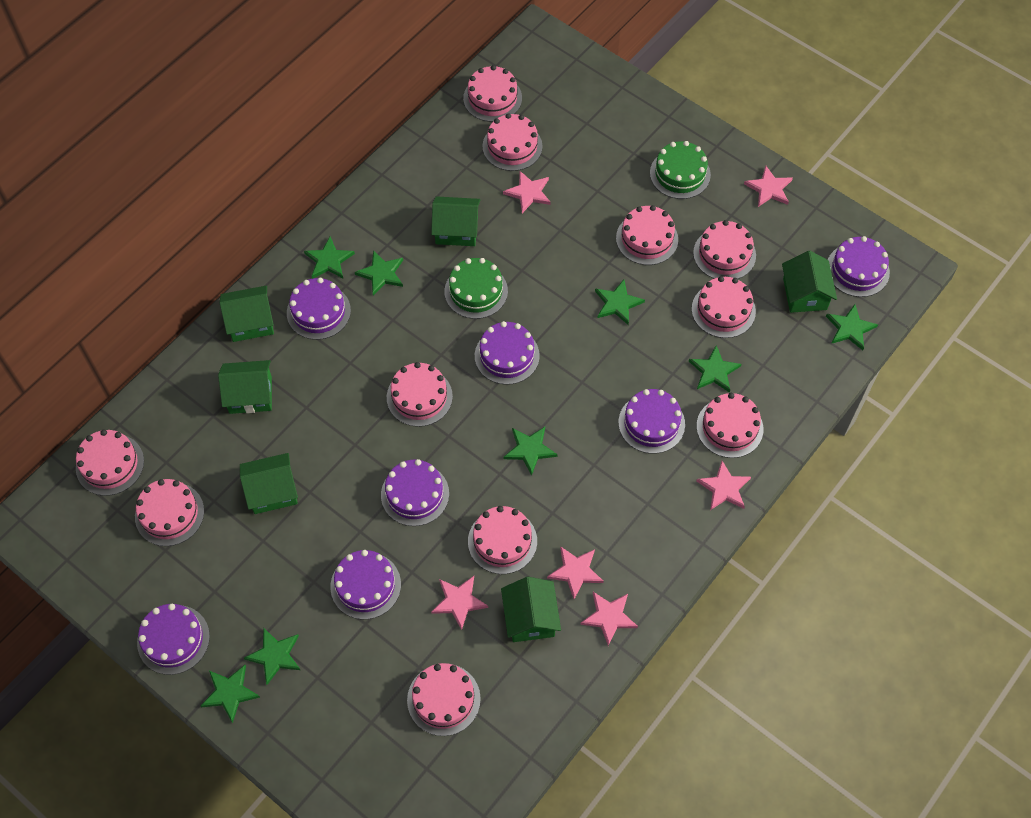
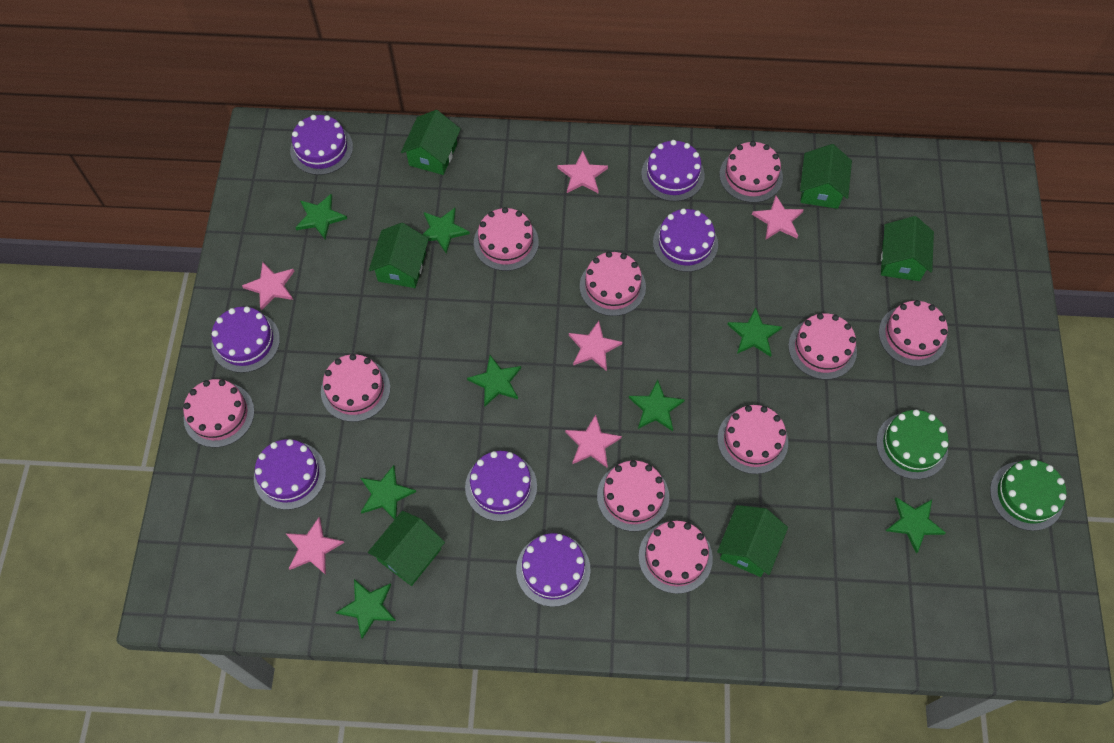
pink cake: [76,430,144,496] [135,479,204,546] [387,362,453,427] [407,663,481,736] [463,65,522,122] [468,506,537,574] [482,113,543,171] [616,205,678,265] [692,276,756,338] [693,220,756,279] [696,393,763,458] = 11 -> [183,379,254,447] [321,354,390,422] [474,207,539,271] [580,252,646,316] [597,460,669,531] [639,521,713,594] [717,405,788,474] [719,141,783,203] [788,313,857,379] [879,300,948,366] = 10

